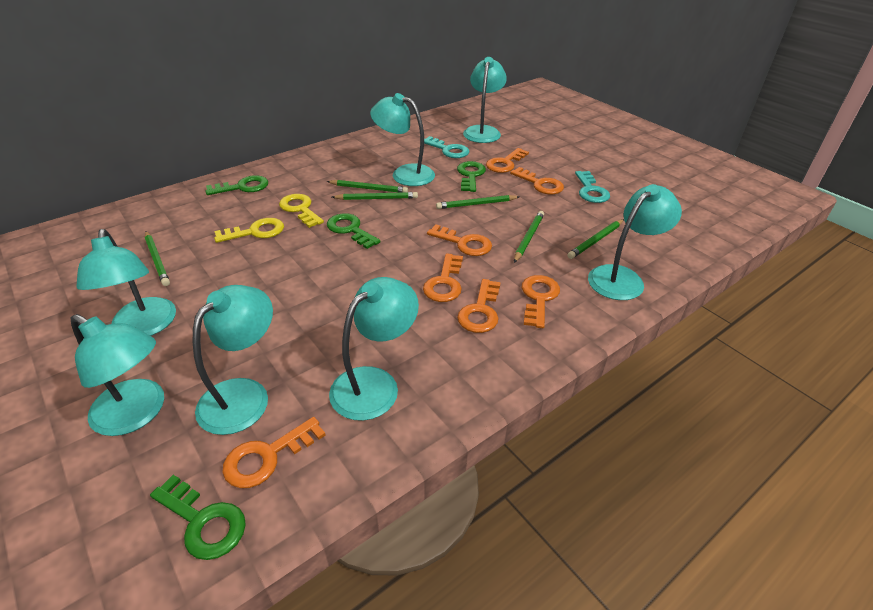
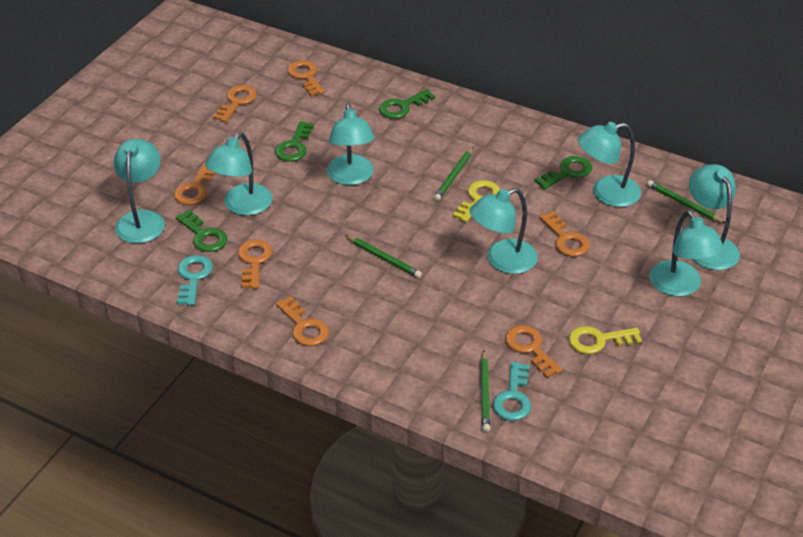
green pencil: [145,231,170,286] [326,180,408,193] [332,192,418,200] [436,195,519,209] [514,211,544,263] [567,219,624,259] = 6 -> [345,235,422,278] [434,147,473,201] [480,350,490,432] [647,180,725,223] = 4

